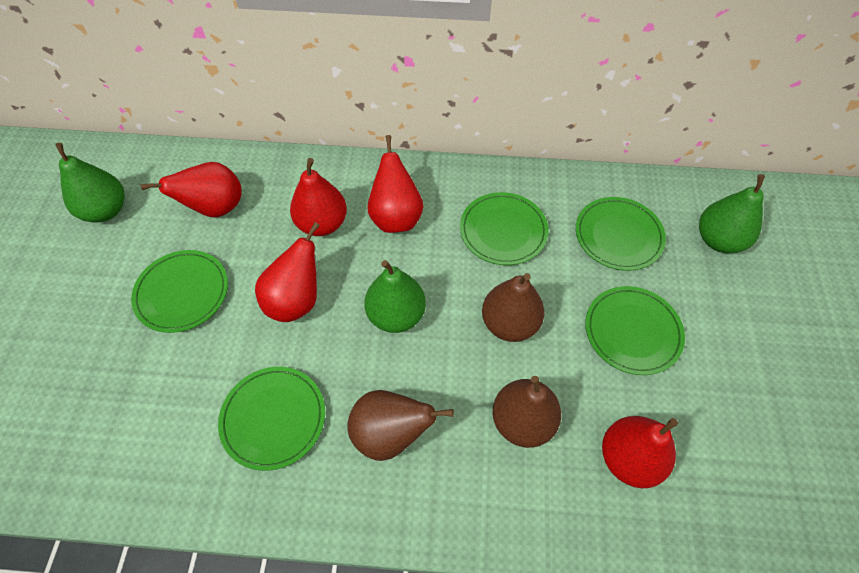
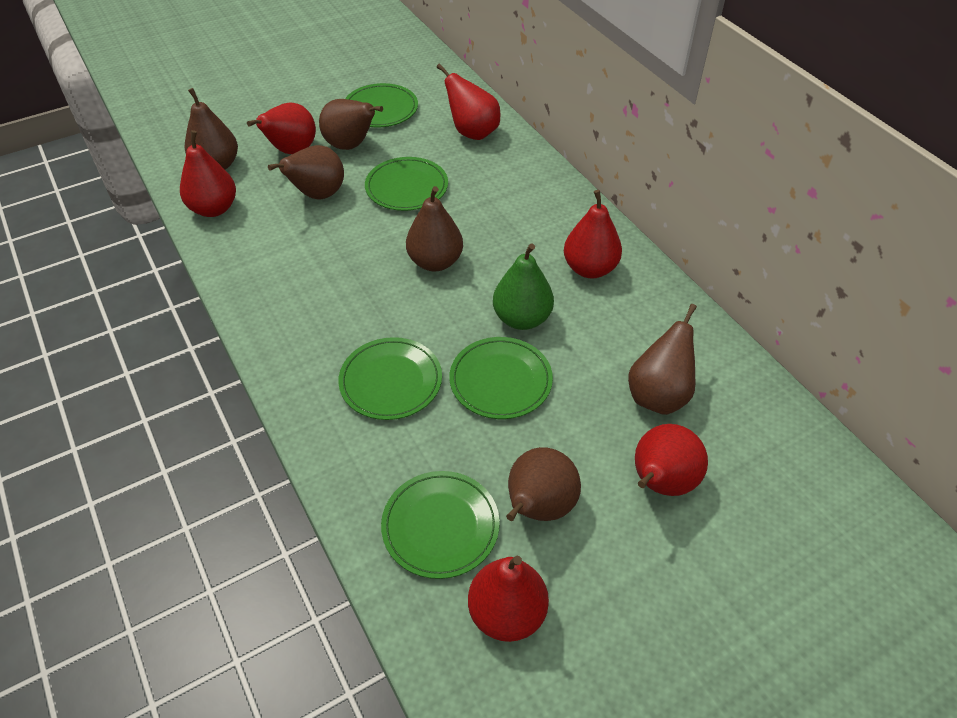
brown pear: [347,390,454,461] [482,273,545,342] [493,376,561,448] = 3 -> [185,88,238,170] [268,145,344,199] [319,99,383,150] [406,186,463,271] [506,447,581,521] [628,304,697,415] = 6
green pear: [55,143,125,222] [364,260,426,333] [699,174,765,253] = 3 -> [493,243,554,330] = 1
red pear: [140,162,242,218] [255,222,320,322] [290,158,347,236] [367,135,423,233] [602,416,678,488] = 5 -> [180,130,236,217] [247,103,316,154] [437,63,500,140] [468,556,549,642] [564,190,622,278] [635,424,708,496] = 6

